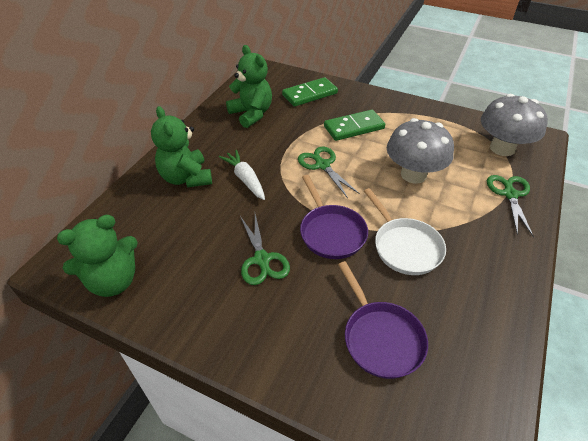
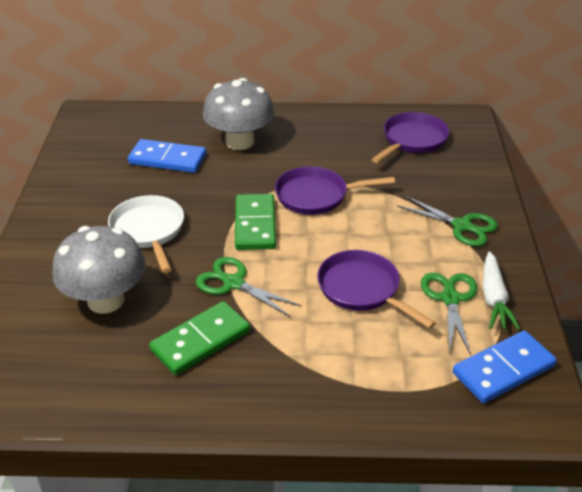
blue domino: none = 0 -> [128,139,206,173] [453,331,557,403] = 2
green teddy bear: [57,215,138,297] [151,106,212,187] [226,45,272,128] = 3 -> none = 0
purple pan: [300,175,368,259] [338,261,428,379] = 2 -> [275,166,395,215] [317,250,436,329] [371,112,449,163] = 3

